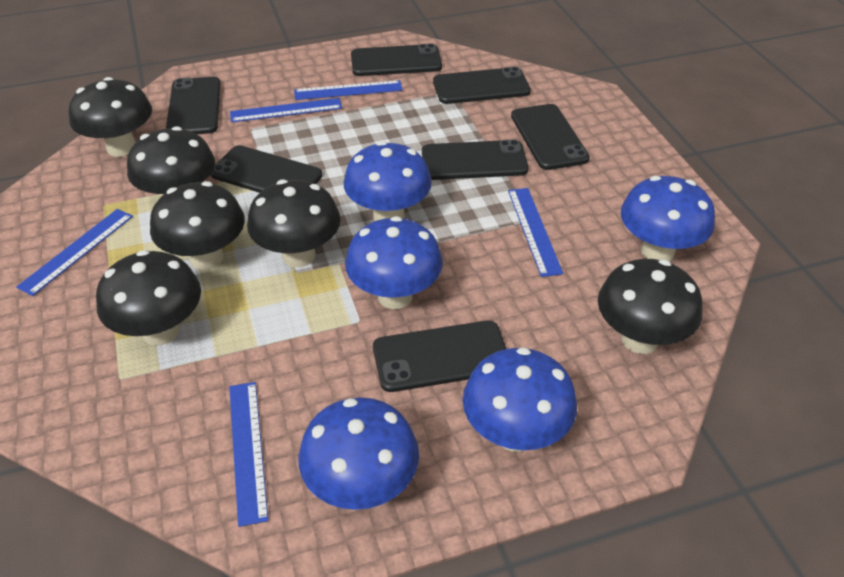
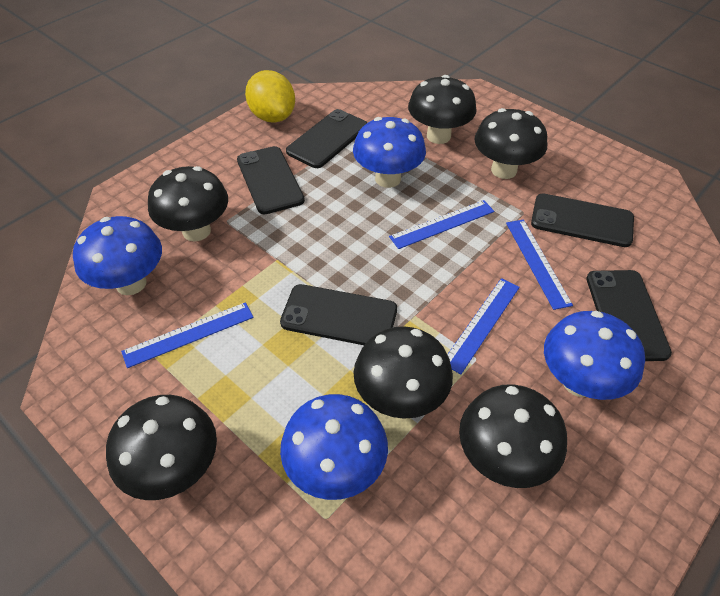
black phone: [166,77,221,134] [211,145,322,193] [351,44,442,76] [373,321,506,392] [422,140,528,180] [433,67,531,104] [511,104,590,170] = 7 -> [237,146,305,214] [280,284,397,345] [286,109,367,168] [531,193,634,247] [586,270,672,361] = 5
blue mushroom: [299,397,419,510] [344,141,432,221] [345,216,443,309] [463,347,577,452] [621,176,715,261] = 5 -> [73,216,162,295] [280,394,388,500] [353,117,426,188] [544,311,645,400] = 4
blue ruler: [16,209,133,296] [229,382,269,527] [230,98,342,122] [294,80,403,100] [508,188,563,277] = 5 -> [121,302,254,368] [389,200,494,249] [447,278,520,374] [506,219,573,310] = 4
yellow lemon: none = 0 -> [245,70,295,123] = 1

